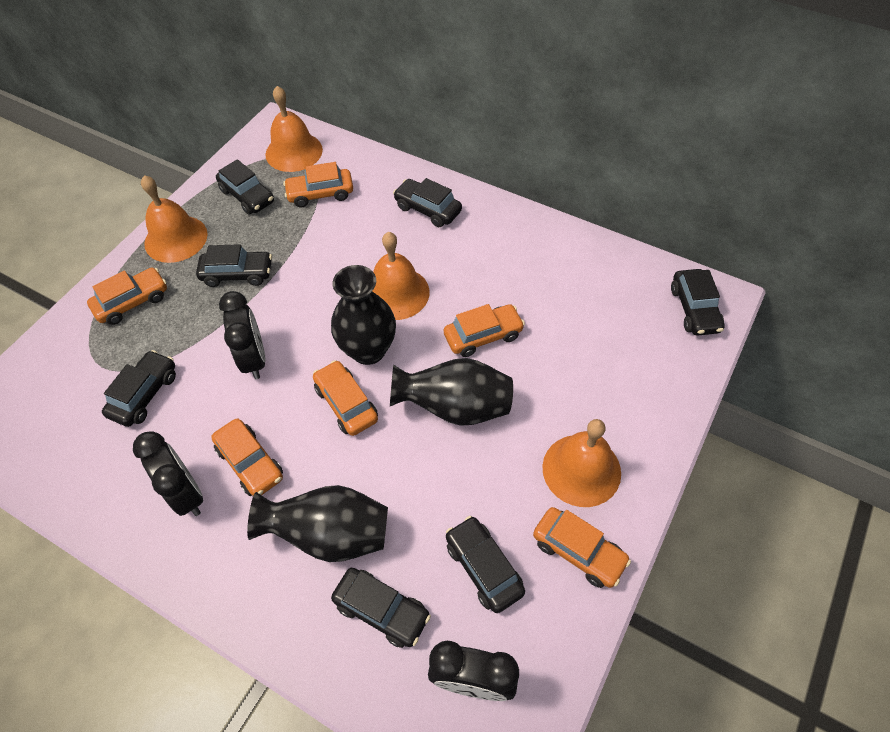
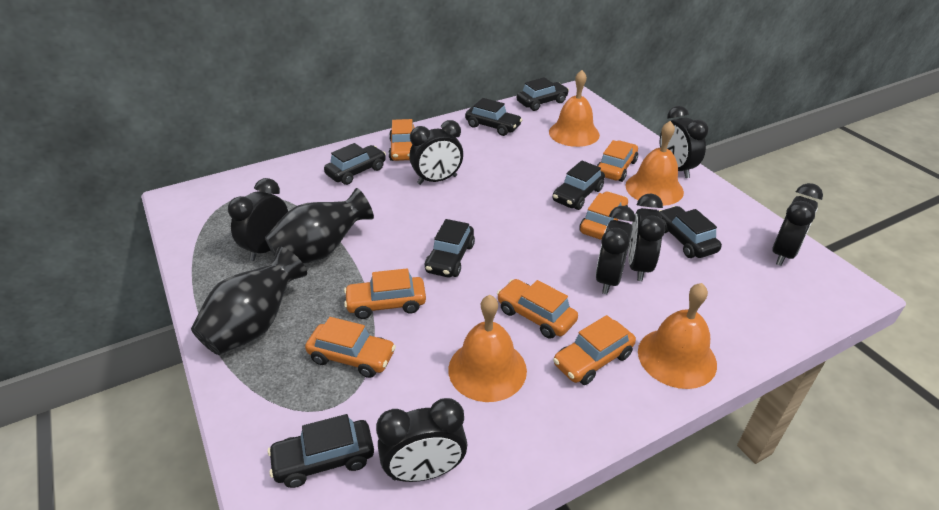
black clock: [133,431,203,516] [219,291,266,379] [428,641,519,701] = 3 -> [228,178,288,261] [376,398,468,482] [409,120,463,185] [596,206,636,294] [628,194,665,281] [660,106,709,178] [773,183,823,266] = 7
black vase: [247,485,388,562] [331,265,396,365] [390,358,513,426] = 3 -> [191,247,307,355] [265,188,374,263] = 2
orange car: [87,268,167,325] [211,419,283,496] [283,162,353,207] [313,360,378,436] [444,304,525,357] [533,507,631,588] = 6 -> [305,317,396,378] [344,268,426,319] [389,119,415,161] [497,279,578,339] [553,315,636,385] [579,191,628,240] [597,140,638,182] = 7

